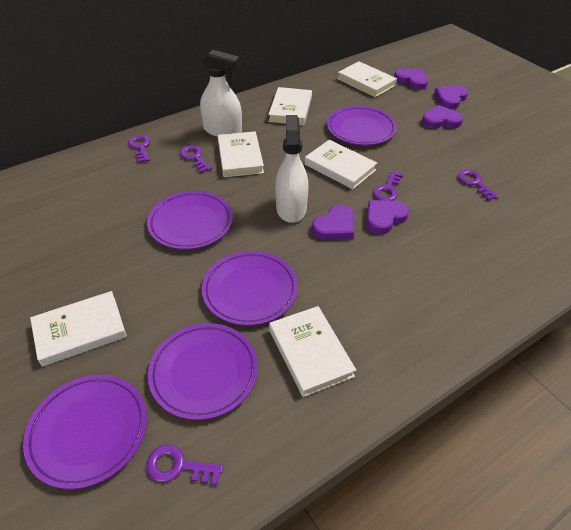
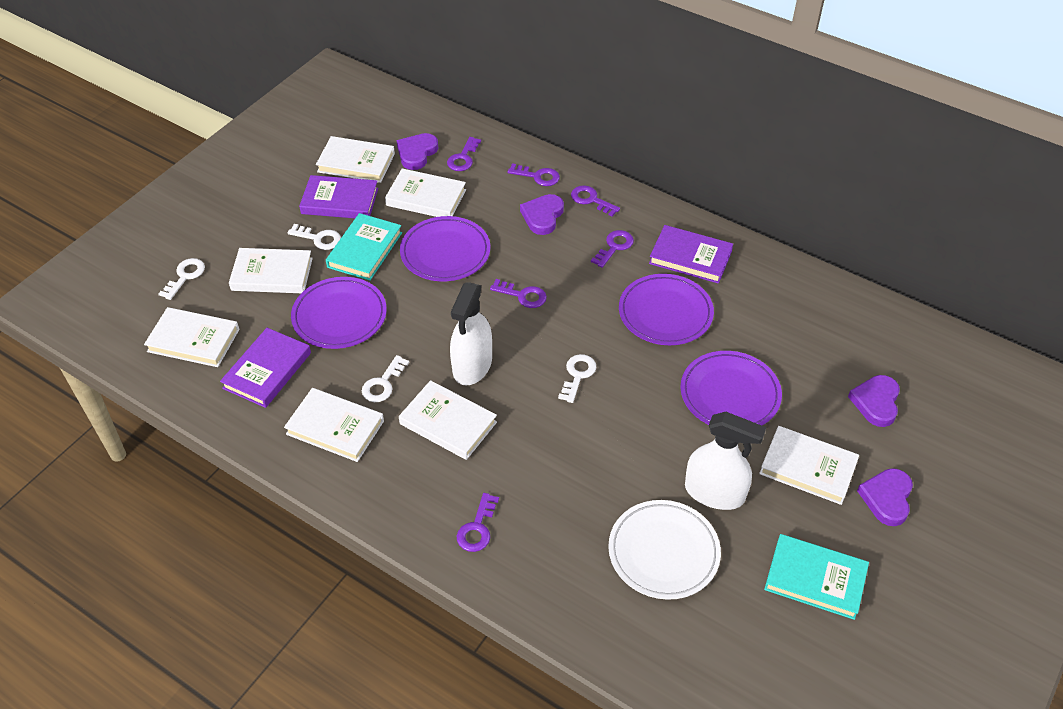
purple book: none = 0 -> [220,328,311,408] [299,175,378,218] [649,225,733,284] = 3
purple heart: [312,205,354,240] [366,200,409,234] [394,68,428,90] [422,105,463,129] [434,85,468,109] = 5 -> [396,133,438,170] [520,194,564,235] [848,375,900,427] [857,468,913,526] = 4
purple key: [128,135,150,163] [146,445,223,486] [180,145,212,173] [373,171,403,201] [458,170,499,201] = 5 -> [447,137,481,171] [457,493,499,552] [490,279,547,308] [508,163,560,186] [571,185,620,217] [591,230,634,268] = 6
purple plate: [23,375,147,489] [147,191,233,250] [148,323,258,420] [202,251,298,326] [327,106,397,145] = 5 -> [291,277,387,349] [400,216,490,281] [619,274,714,345] [680,351,782,425] = 4
turquoise book: none = 0 -> [326,213,402,281] [764,534,869,620] = 2
white book: [30,291,127,367] [218,131,264,177] [268,87,312,125] [269,306,356,397] [305,140,377,189] [337,61,397,97] = 6 -> [144,307,239,367] [229,248,313,293] [284,388,384,462] [316,136,395,183] [385,168,466,217] [399,380,497,460] [759,426,859,505] = 7
white key: none = 0 -> [158,258,205,300] [288,224,341,250] [362,355,409,402] [558,354,597,403] = 4
white plate: none = 0 -> [608,500,721,600] = 1

